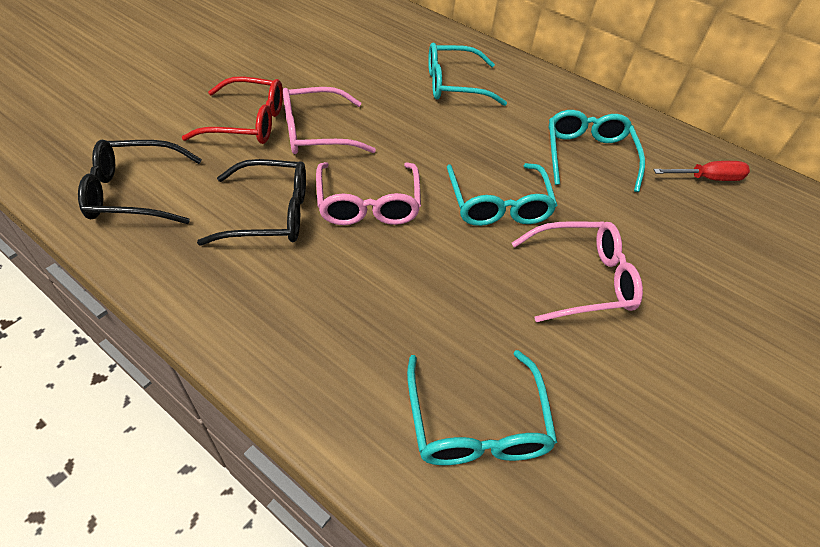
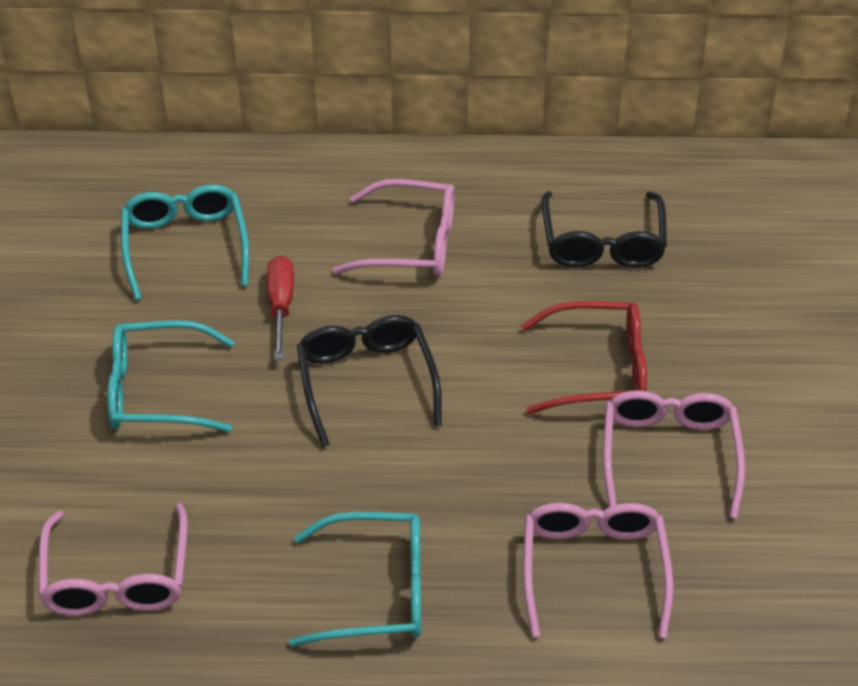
pink glasses: [283,87,376,154] [316,162,421,225] [512,221,643,322] = 3 -> [38,503,188,616] [333,179,455,276] [523,503,673,638] [603,390,745,518] = 4
turquoise glasses: [407,350,557,465] [428,43,507,106] [447,163,557,226] [549,110,645,192] = 4 -> [107,320,234,432] [121,185,249,300] [289,512,421,647] = 3

